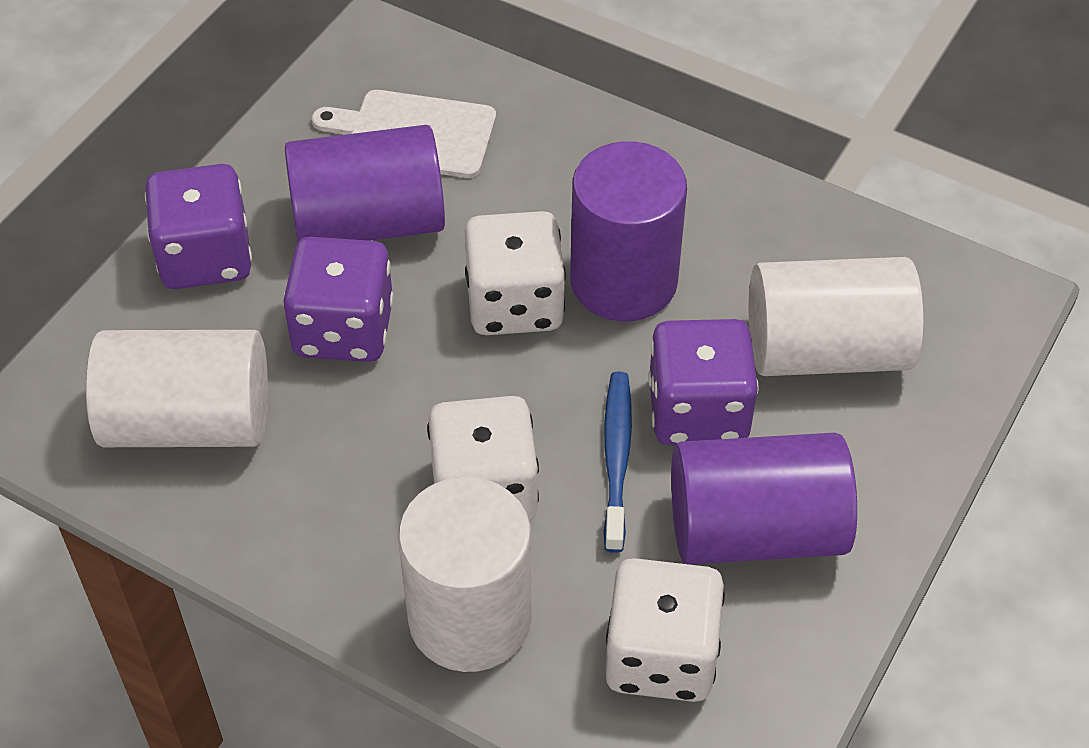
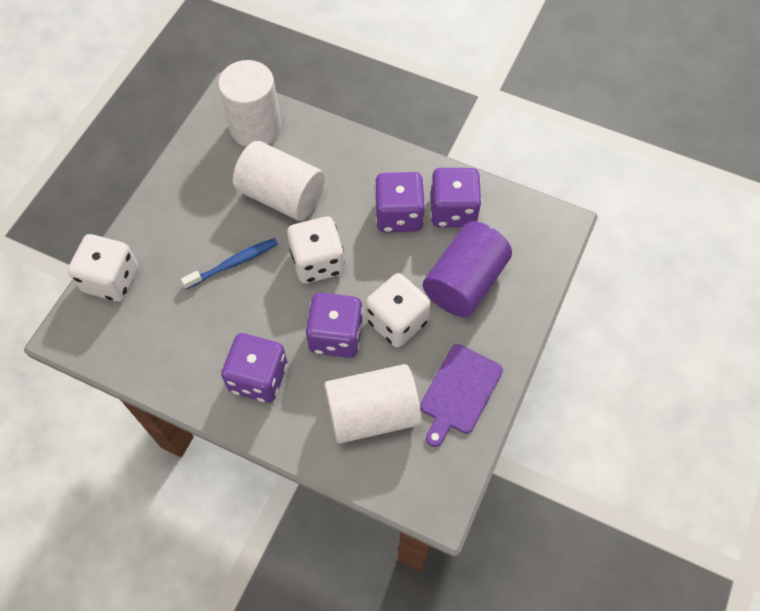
purple cutting board: none = 0 -> [420,344,503,447] = 1
purple cylinder: [285,125,445,241] [570,141,687,321] [671,432,857,565] = 3 -> [423,221,512,317] = 1
purple dice: [145,164,252,289] [283,237,394,362] [648,319,759,445] = 3 -> [221,333,288,403] [306,293,363,358] [375,172,425,233] [430,168,482,227] = 4
white cutting board: [312,90,496,178] = 1 -> none = 0

